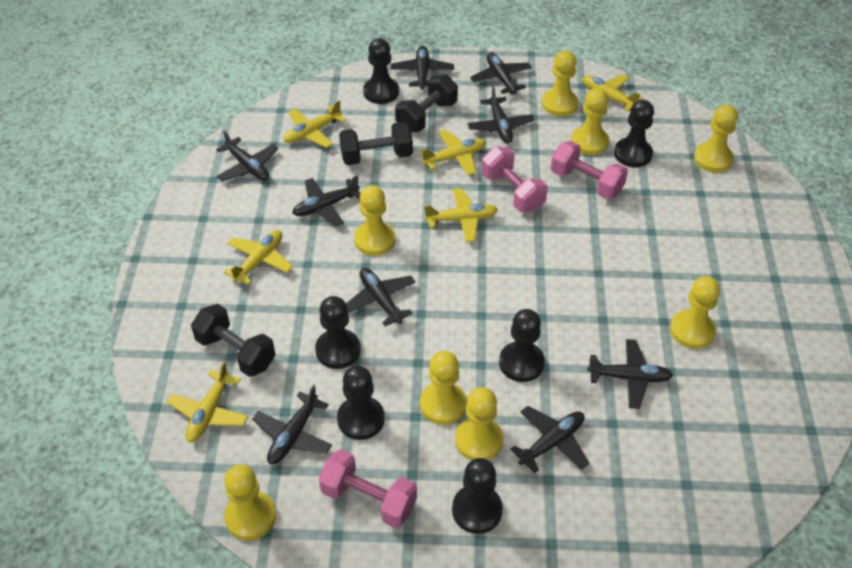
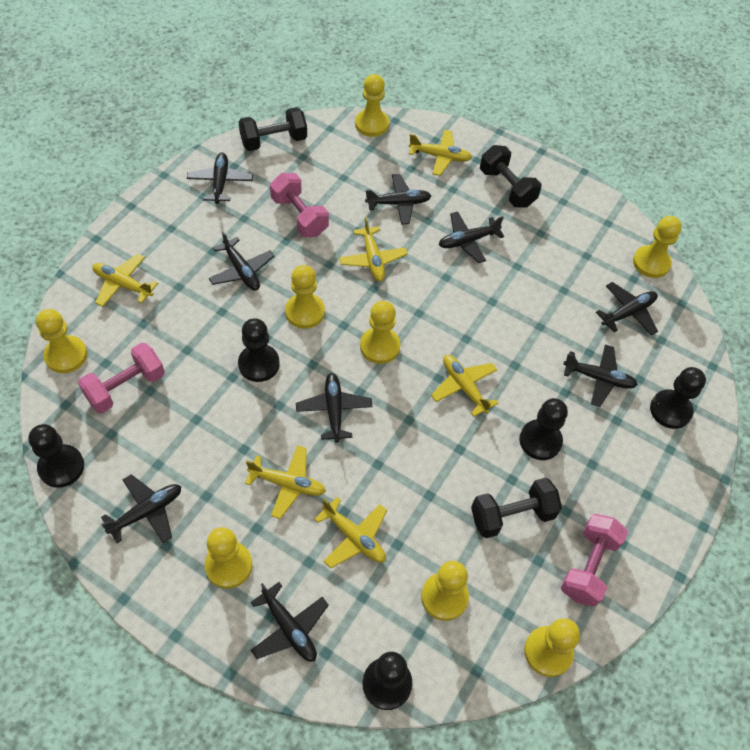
black pawn: [315,296,361,369] [337,366,385,440] [363,38,399,104] [452,458,503,534] [499,309,545,382] [614,100,654,167] = 6 -> [28,424,84,488] [238,318,280,382] [363,652,412,710] [519,398,568,460] [650,367,706,429] = 5

